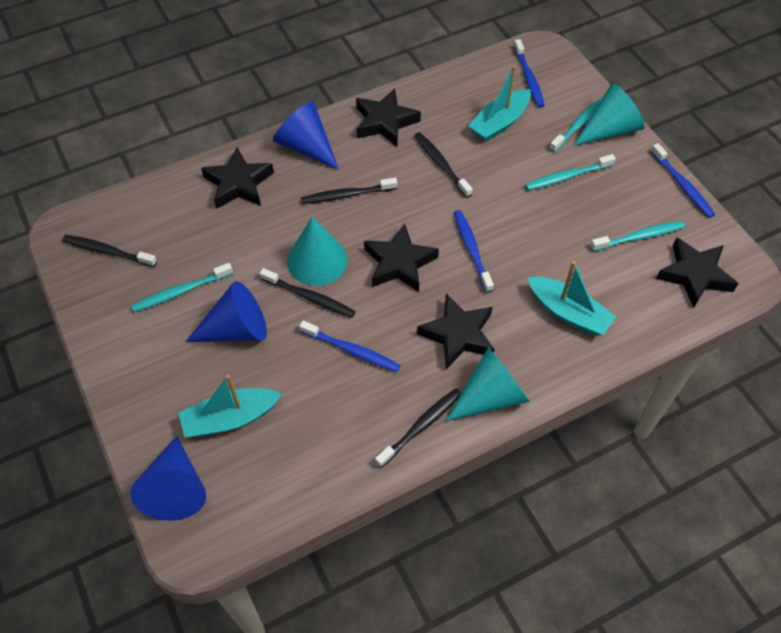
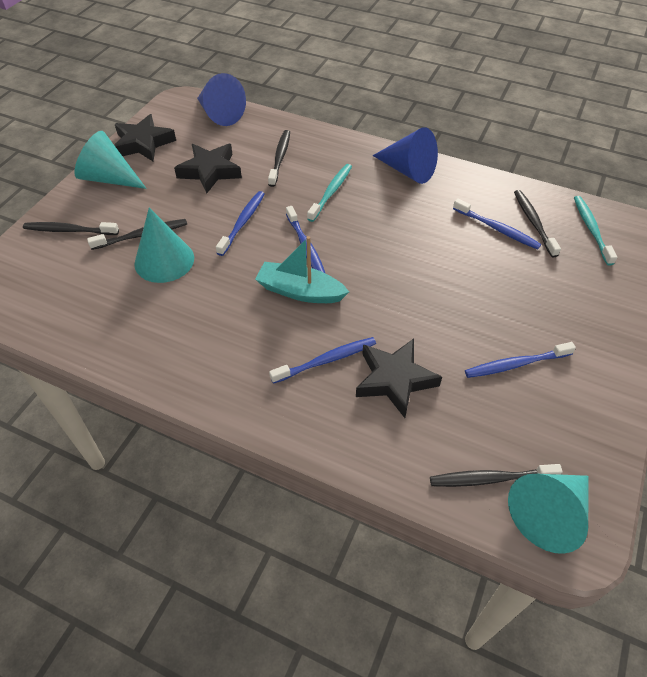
black star: [201,147,274,209] [356,88,421,147] [364,223,439,292] [417,294,495,369] [656,238,739,308] = 5 -> [114,114,176,161] [174,144,242,193] [356,339,442,418] = 3
blue cone: [131,436,206,521] [186,281,267,342] [273,101,339,170] = 3 -> [197,73,246,126] [373,127,438,184] = 2
blue toothbrush: [299,321,401,372] [454,210,494,293] [513,39,545,108] [651,143,715,218] = 4 -> [216,191,264,256] [269,337,376,384] [286,206,325,273] [453,198,541,250] [465,342,576,378] = 5
turquoise boat: [179,375,282,437] [468,65,531,142] [527,261,616,336] = 3 -> [255,236,349,303] = 1
turquoise toothbrush: [132,263,233,312] [525,154,616,190] [549,97,603,152] [590,221,685,251] = 4 -> [307,164,352,222] [574,196,617,266] = 2

